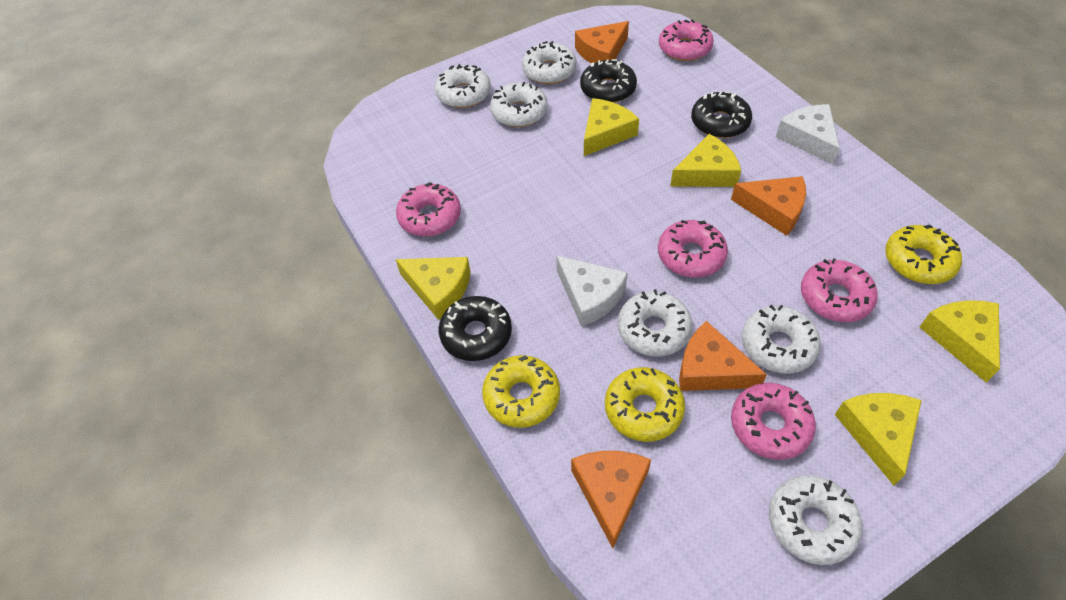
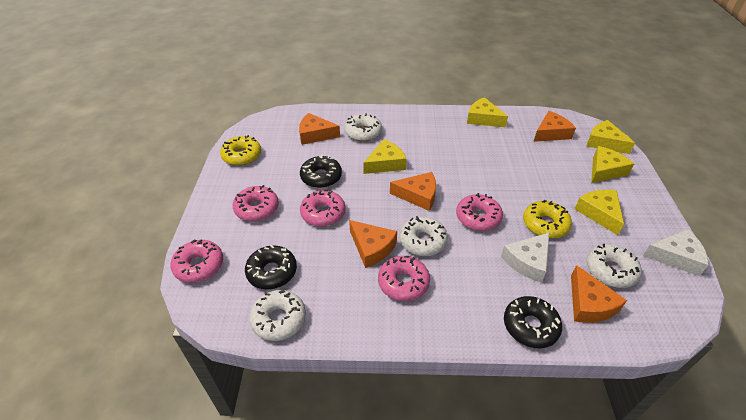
orange cheese: [571,451,651,548] [575,21,629,63] [679,321,767,391] [731,176,806,236] = 4 -> [299,113,340,145] [349,220,397,268] [390,172,436,211] [534,111,576,142] [571,265,627,323] = 5
white donut: [435,64,491,108] [490,82,548,127] [522,41,577,84] [618,289,692,356] [742,305,821,374] [769,475,862,565] = 6 -> [249,290,306,341] [344,113,382,141] [399,216,448,256] [586,244,642,288] = 4
yellow donut: [482,355,560,428] [605,367,685,442] [885,224,962,284] = 3 -> [220,135,261,166] [523,200,572,238] = 2

